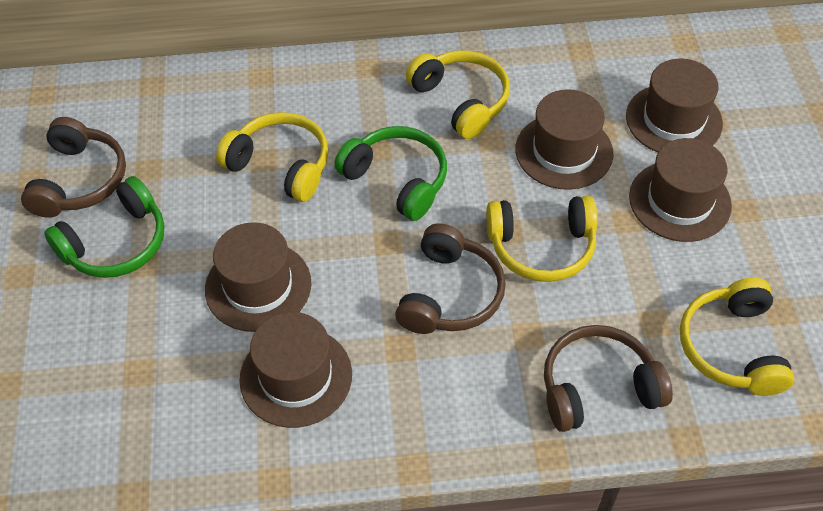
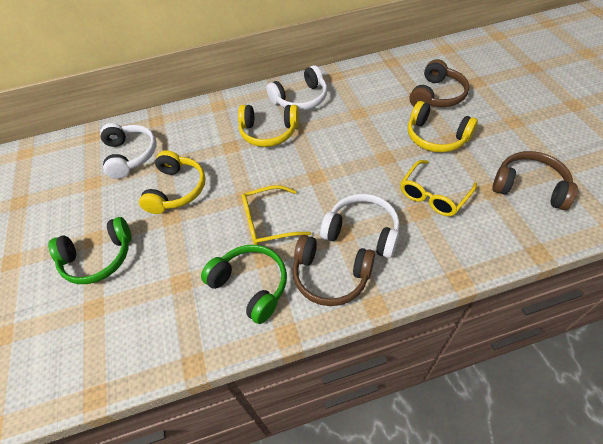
brown hat: [205,222,311,332] [239,312,352,428] [515,89,614,190] [626,59,723,152] [629,138,732,242] = 5 -> none = 0
white headphones: none = 0 -> [100,123,156,179] [267,65,327,111] [320,194,400,258] = 3
yellow glasses: none = 0 -> [242,185,311,245] [400,160,477,216] = 2
yellow headphones: [216,112,329,202] [406,50,510,139] [486,196,598,282] [680,277,794,396] = 4 -> [139,150,206,214] [238,105,299,147] [408,101,478,153] = 3

